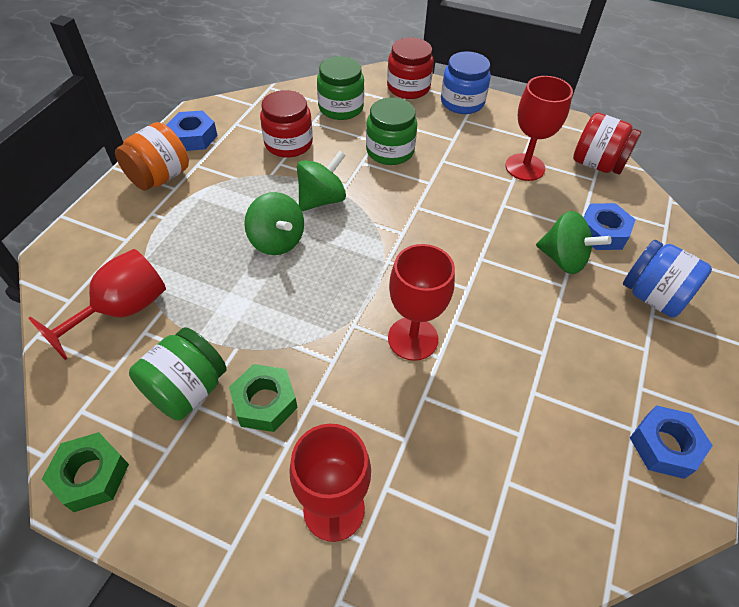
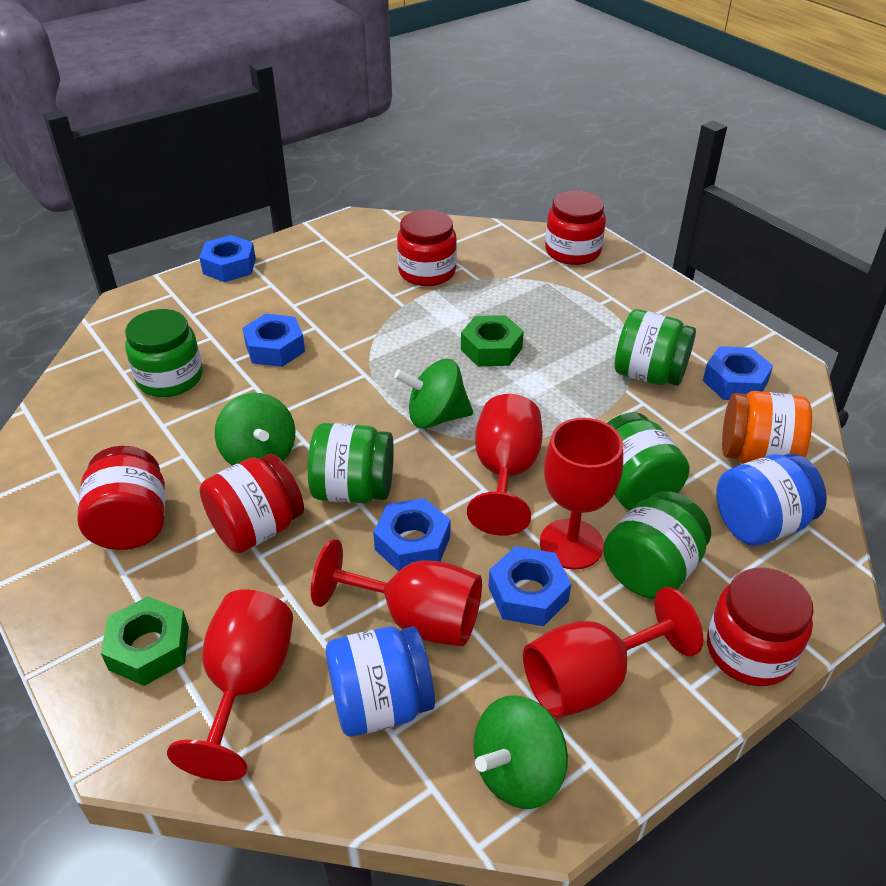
blue nut: [166,110,218,151] [583,203,636,250] [630,405,713,479] = 3 -> [199,235,256,282] [243,314,305,367] [373,498,450,571] [488,546,571,626] [703,346,773,400] = 5
green jar: [129,327,227,420] [317,56,364,120] [366,98,417,165] = 3 -> [125,309,203,397] [308,423,394,503] [603,491,711,599] [607,412,689,510] [614,309,696,386] = 5
red goblet: [28,249,166,360] [289,424,371,542] [388,244,455,361] [505,76,573,181] = 4 -> [167,590,293,781] [311,539,482,646] [467,394,543,536] [523,587,703,718] [540,418,623,570] = 5
red jar: [260,90,313,158] [387,37,434,99] [573,113,641,175] = 3 -> [77,446,165,550] [200,453,304,553] [397,210,457,286] [545,190,606,265] [707,567,814,686] = 5

